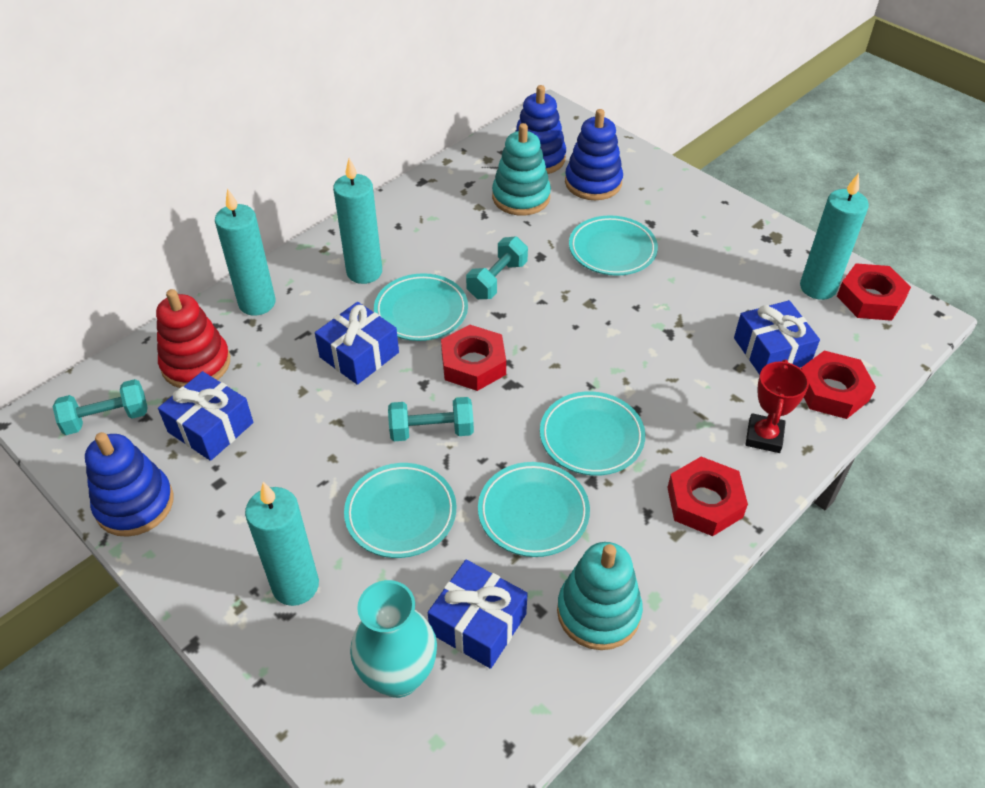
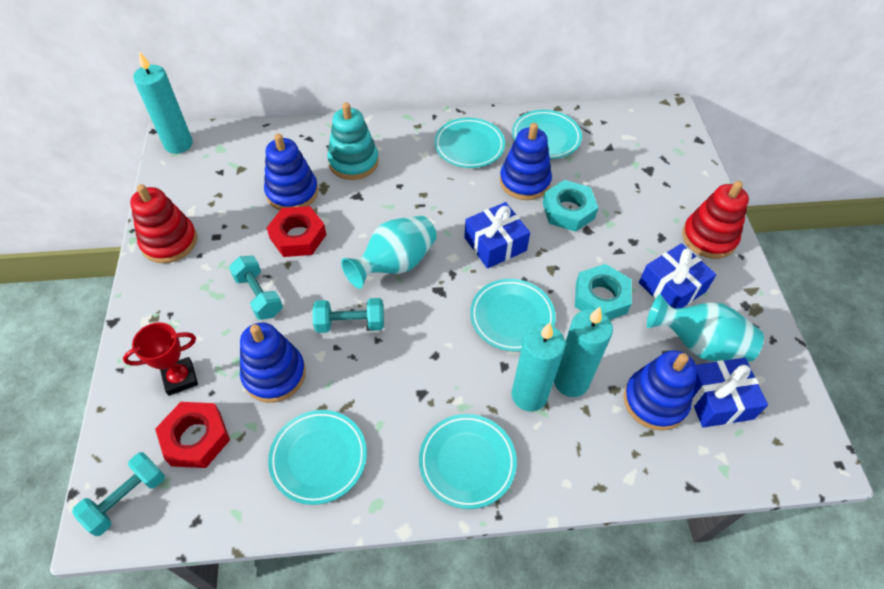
blue gift: [158,371,253,461] [315,302,399,385] [428,560,528,669] [734,300,820,375] = 4 -> [464,202,530,269] [639,243,717,308] [692,358,768,428] = 3
blue stacking toy: [85,432,174,537] [515,85,566,174] [565,109,623,200] = 3 -> [240,322,306,403] [264,134,318,210] [500,123,552,200] [624,350,697,431] = 4
red nut: [441,325,506,391] [667,457,748,536] [801,351,876,419] [837,263,911,321] = 4 -> [155,402,230,468] [267,206,326,257] = 2
red stacking toy: [156,289,230,388] = 1 -> [130,184,197,263] [682,181,749,259] = 2
turquoise candle: [215,188,276,316] [245,482,319,606] [333,158,382,284] [800,173,869,300] = 4 -> [133,51,193,154] [512,323,565,411] [554,307,613,397] = 3
turquoise nut: none = 0 -> [543,180,598,232] [575,264,632,320] = 2
turquoise stacking toy: [492,123,551,216] [557,542,643,650] = 2 -> [327,103,379,180] = 1
turquoise vase: [350,580,437,698] = 1 -> [341,216,437,289] [647,294,764,362] = 2

